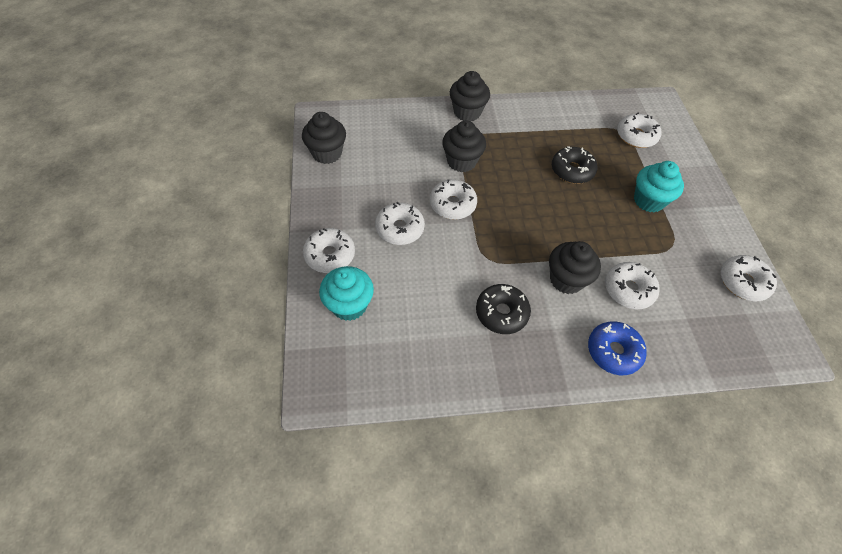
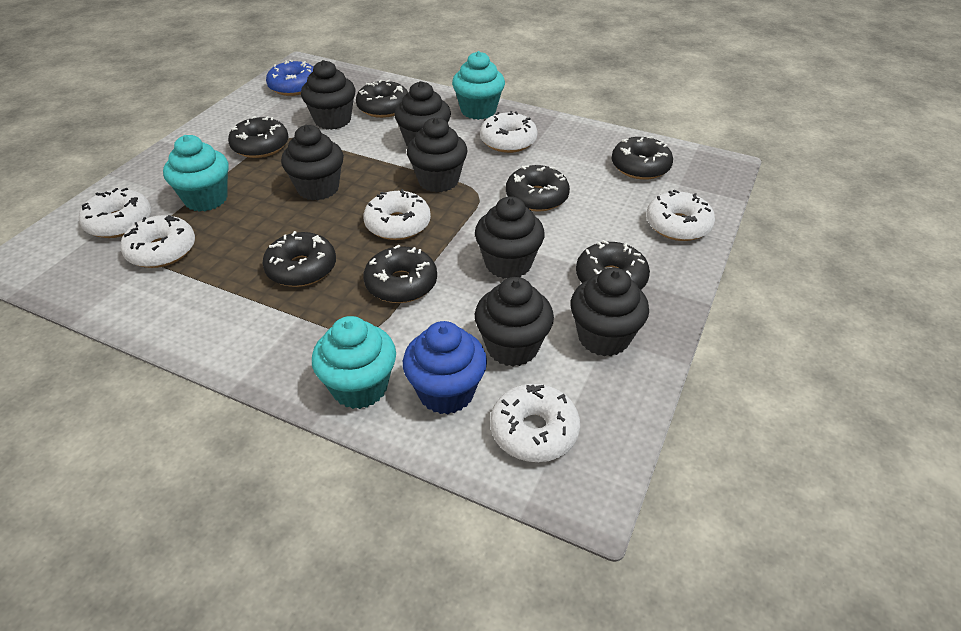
black cupcake: [302,112,346,164] [442,120,486,172] [450,71,490,121] [549,241,601,294] = 4 -> [281,125,344,201] [301,60,355,130] [395,81,451,146] [407,117,468,193] [475,196,545,279] [475,277,554,366] [570,267,649,356] = 7
black donut: [476,284,531,334] [552,146,597,184] = 2 -> [228,116,289,158] [262,231,336,287] [356,80,408,118] [363,245,437,303] [506,165,570,212] [576,240,650,290] [612,136,673,180] = 7
blue cupcake: none = 0 -> [403,321,487,414] = 1
turquoise cupcake: [319,266,374,321] [634,161,684,212] = 2 -> [163,135,229,212] [312,316,396,409] [452,51,505,120] = 3

